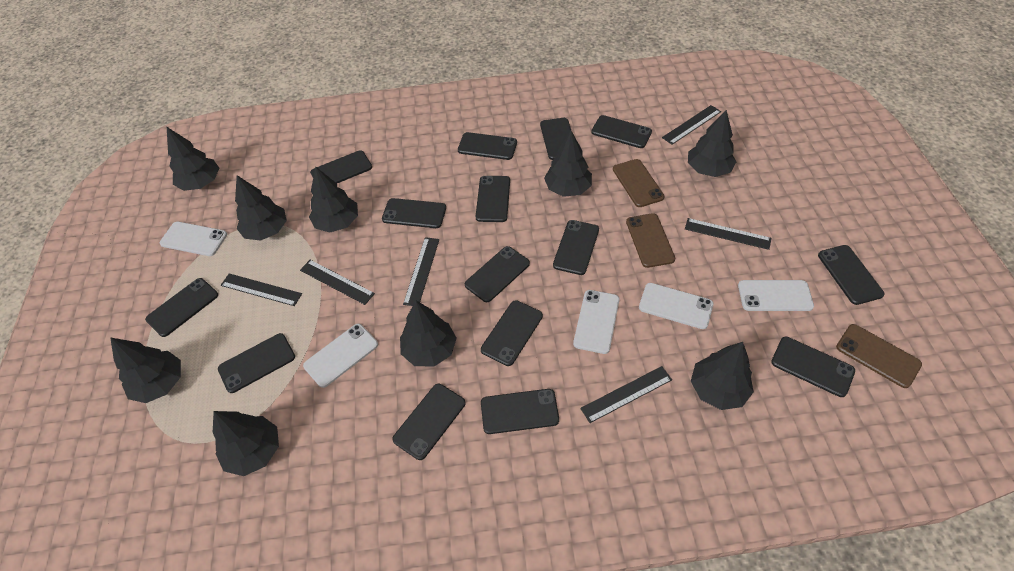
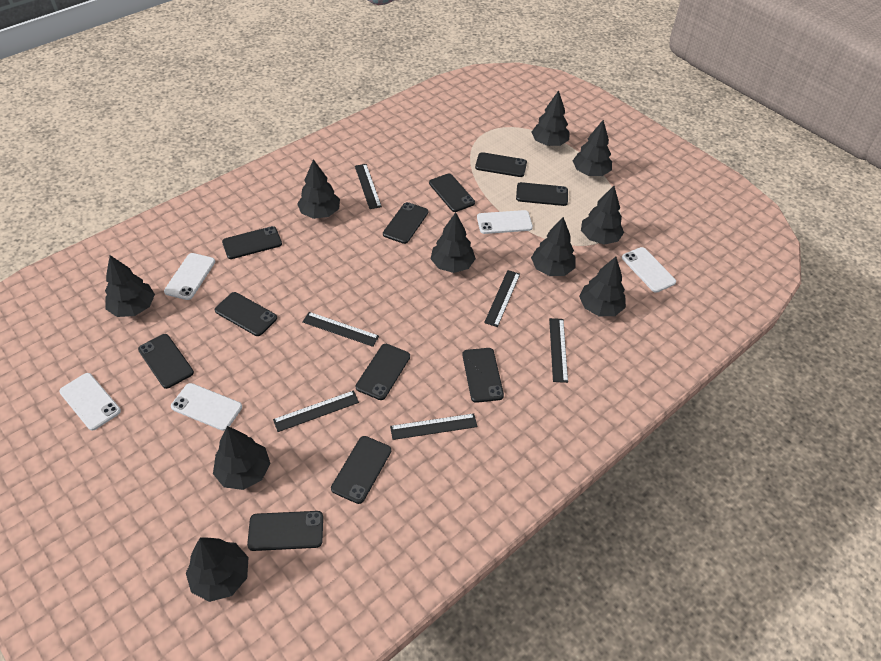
black phone: [145,278,218,337] [218,333,295,393] [310,150,372,183] [382,198,446,228] [392,384,465,460] [458,132,517,160] [465,246,530,302] [475,176,510,222] [481,300,543,366] [481,389,559,434] [540,118,571,160] [553,220,599,275] [591,115,652,148] [771,337,855,397] [818,245,885,305] = 15 -> [138,334,194,389] [215,292,277,336] [222,226,282,259] [247,511,323,551] [331,436,391,504] [356,344,410,400] [383,202,428,244] [429,173,475,212] [462,348,504,403] [475,152,527,177] [516,182,568,206] = 11
black tree: [110,337,181,403] [167,127,219,191] [213,411,279,476] [235,175,287,241] [309,166,358,232] [400,301,457,367] [544,131,592,197] [688,110,736,177] [691,342,754,410] = 9 -> [105,255,155,317] [186,538,249,602] [213,426,270,490] [297,159,340,219] [431,212,476,273] [531,90,569,146] [531,217,576,276] [573,120,612,176] [579,257,626,316] [581,186,624,245] = 10
brown phone: [613,159,665,207] [626,213,675,268] [836,324,922,388] = 3 -> none = 0

